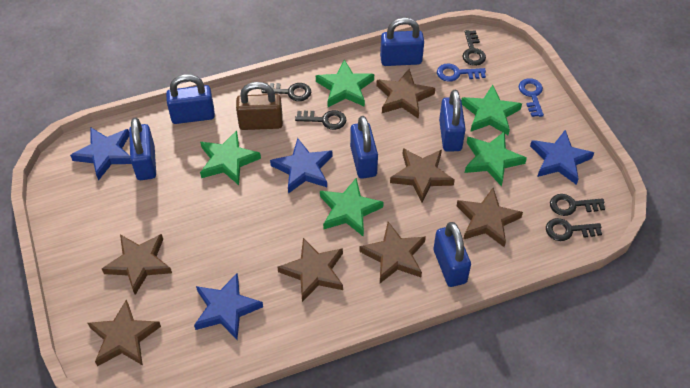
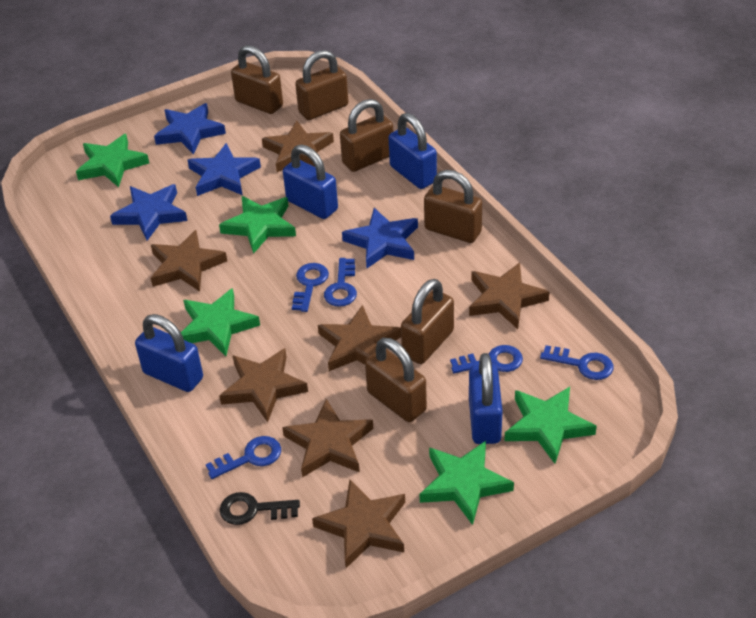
black key: [261,83,311,101] [295,110,346,130] [463,30,486,66] [546,218,602,241] [550,194,605,216] = 5 -> [220,492,300,525] = 1
blue key: [437,63,486,82] [519,78,544,117] = 2 -> [206,436,281,479] [292,263,329,312] [324,258,357,307] [450,345,523,373] [540,345,614,380] = 5
blue padlock: [129,117,156,180] [166,74,215,124] [350,116,378,179] [380,18,424,66] [433,222,471,287] [439,90,466,152] = 6 -> [135,314,203,392] [283,145,338,219] [389,113,437,189] [469,353,503,444] = 4
brown padlock: [236,82,283,130] = 1 -> [231,45,283,114] [295,50,349,120] [340,99,394,172] [365,338,427,422] [401,279,454,364] [424,170,482,243] = 6

